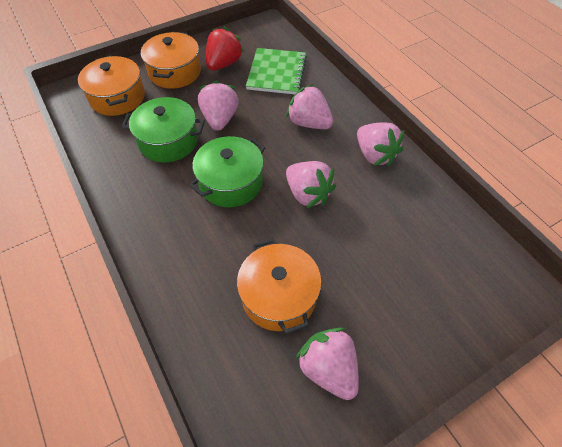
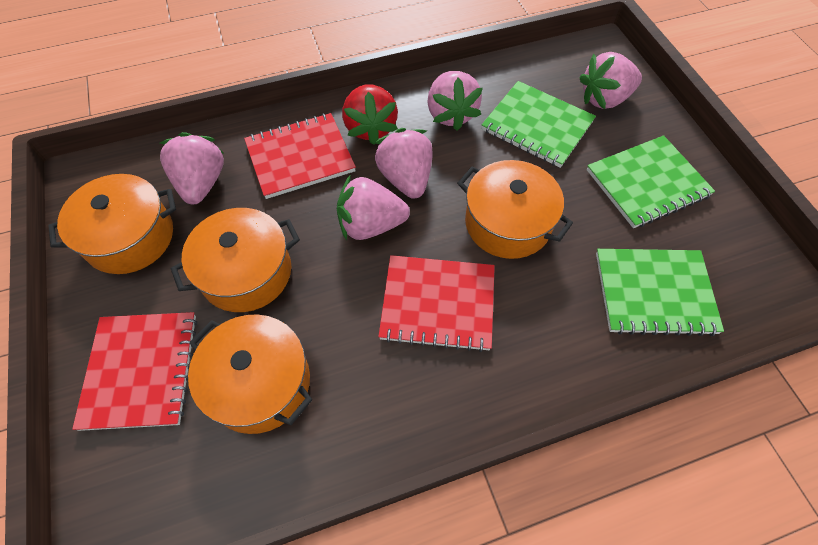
green notebook: [246,48,307,94] = 1 -> [482,81,596,168] [587,135,715,228] [596,249,724,336] = 3
green pot: [122,97,205,163] [189,136,266,207] = 2 -> none = 0
orange pot: [78,56,145,116] [141,32,201,89] [237,238,322,334] = 3 -> [48,174,176,274] [171,208,300,312] [188,314,312,434] [457,160,573,259] = 4
red notebook: none = 0 -> [72,312,197,431] [244,113,356,199] [378,255,495,352] = 3

